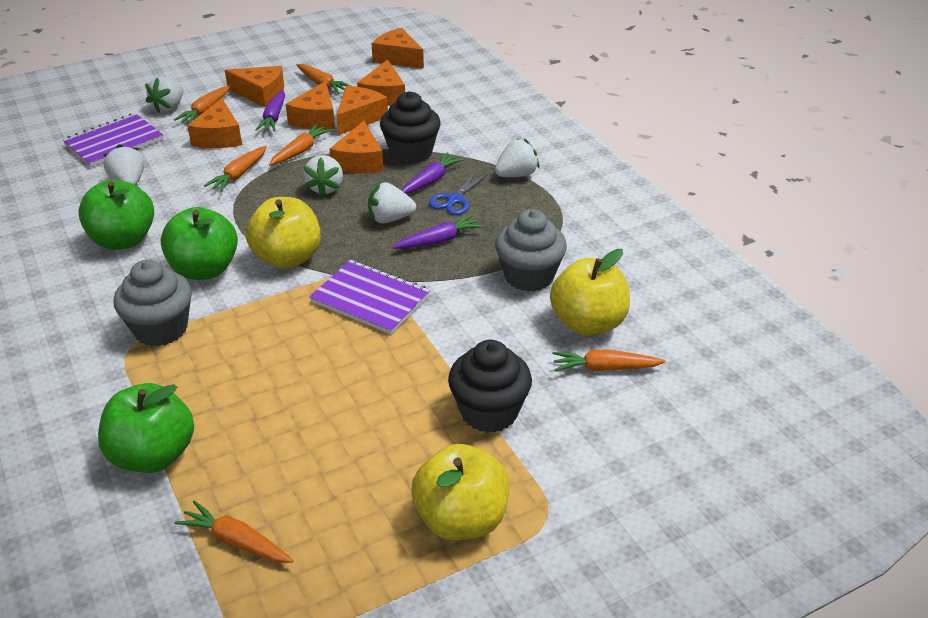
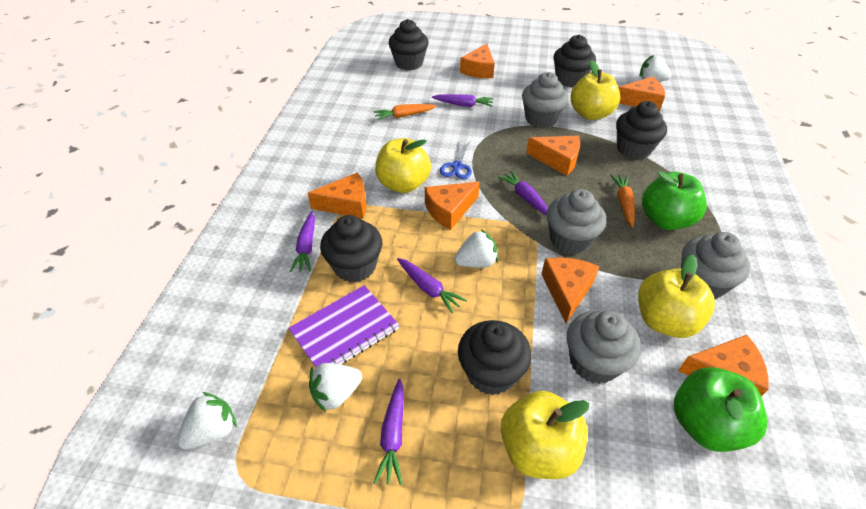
black cupcake: [380,91,441,164] [448,340,532,433] = 2 -> [320,215,382,282] [388,19,429,70] [458,320,532,395] [553,35,596,87] [616,101,667,160] = 5
green apple: [78,179,154,250] [98,383,194,473] [161,207,238,280] = 3 -> [642,171,707,230] [674,368,767,452] = 2
grey cupcake: [114,260,192,346] [495,209,567,292] = 2 -> [522,72,568,128] [547,189,606,254] [567,310,641,384] [681,232,750,300] = 4
orange carrot: [174,86,230,124] [175,501,293,563] [204,146,267,192] [269,124,332,166] [297,64,351,94] [552,350,666,371] = 6 -> [373,104,437,120] [610,175,635,227] = 2
purple carrot: [255,90,285,132] [392,215,483,249] [401,152,464,194] = 3 -> [290,211,315,272] [374,378,404,485] [397,258,467,313] [432,94,494,107] [498,171,548,215] = 5
purple notebook: [63,113,163,167] [309,260,430,334] = 2 -> [289,285,399,367] = 1
white strawberry: [103,144,144,185] [145,76,184,113] [303,155,343,196] [368,182,416,223] [495,138,540,177] = 5 -> [177,392,237,450] [309,363,362,412] [454,229,498,268] [640,55,672,81] = 4
yellow apple: [246,197,321,269] [412,444,509,540] [550,249,630,336] = 3 -> [375,138,431,193] [501,391,589,479] [571,60,620,120] [638,255,715,338] = 4

